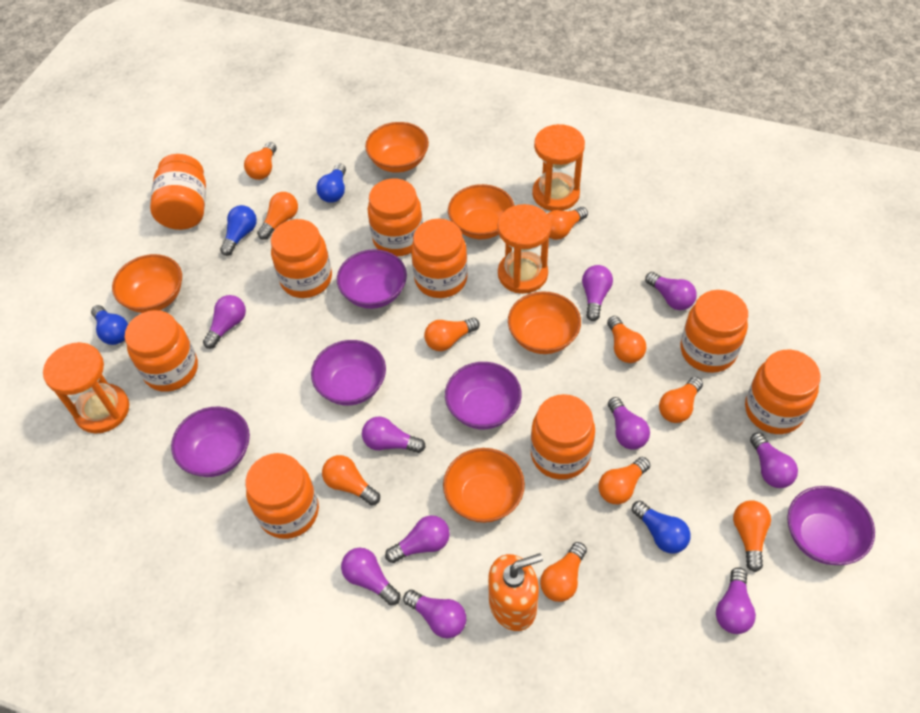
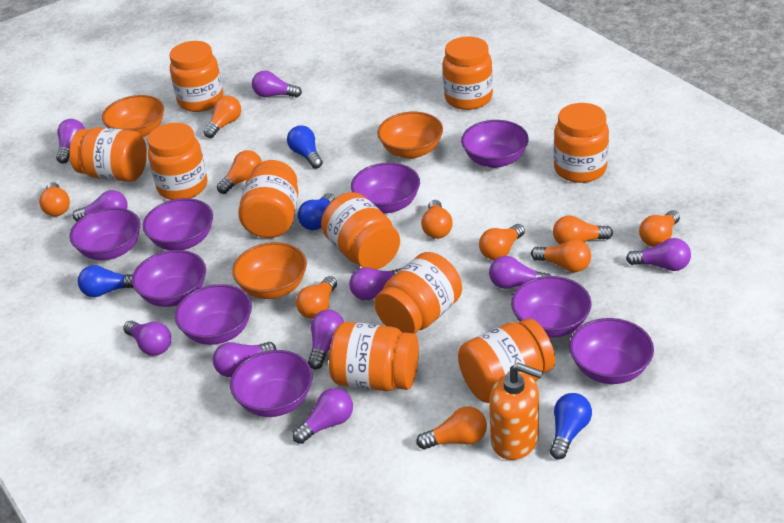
orange bowl: [112,254,182,313] [365,122,429,173] [443,448,525,523] [448,184,515,239] [508,291,581,354] = 5 -> [102,95,164,138] [232,242,307,299] [377,112,443,159] = 3
orange hourglass: [43,342,129,434] [498,204,551,294] [532,124,585,211] = 3 -> none = 0
orange jar: [125,310,198,392] [150,154,206,230] [245,453,319,539] [271,219,332,298] [367,178,423,256] [411,219,468,298] [530,394,595,480] [681,290,748,373] [745,350,821,434] = 9 -> [69,127,147,182] [147,123,207,200] [170,41,223,112] [238,160,299,238] [321,192,400,270] [329,322,419,391] [374,252,462,334] [443,36,493,110] [458,318,555,403] [554,103,609,183] = 10
purple bowl: [171,407,250,477] [311,340,386,405] [337,249,407,309] [445,362,522,429] [787,486,875,565] = 5 -> [69,207,140,260] [132,250,206,307] [143,198,213,250] [175,284,252,345] [230,350,313,417] [351,163,420,213] [461,120,529,168] [511,276,592,338] [569,318,654,384] = 9

